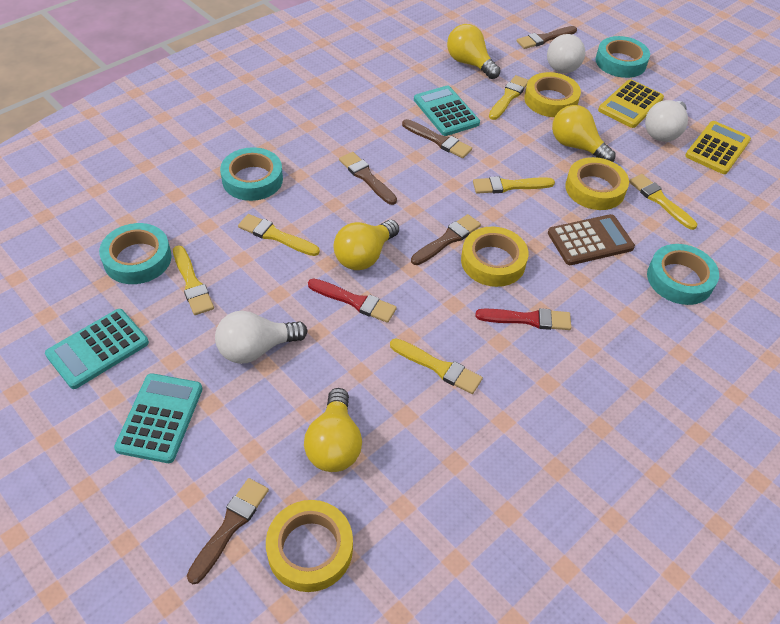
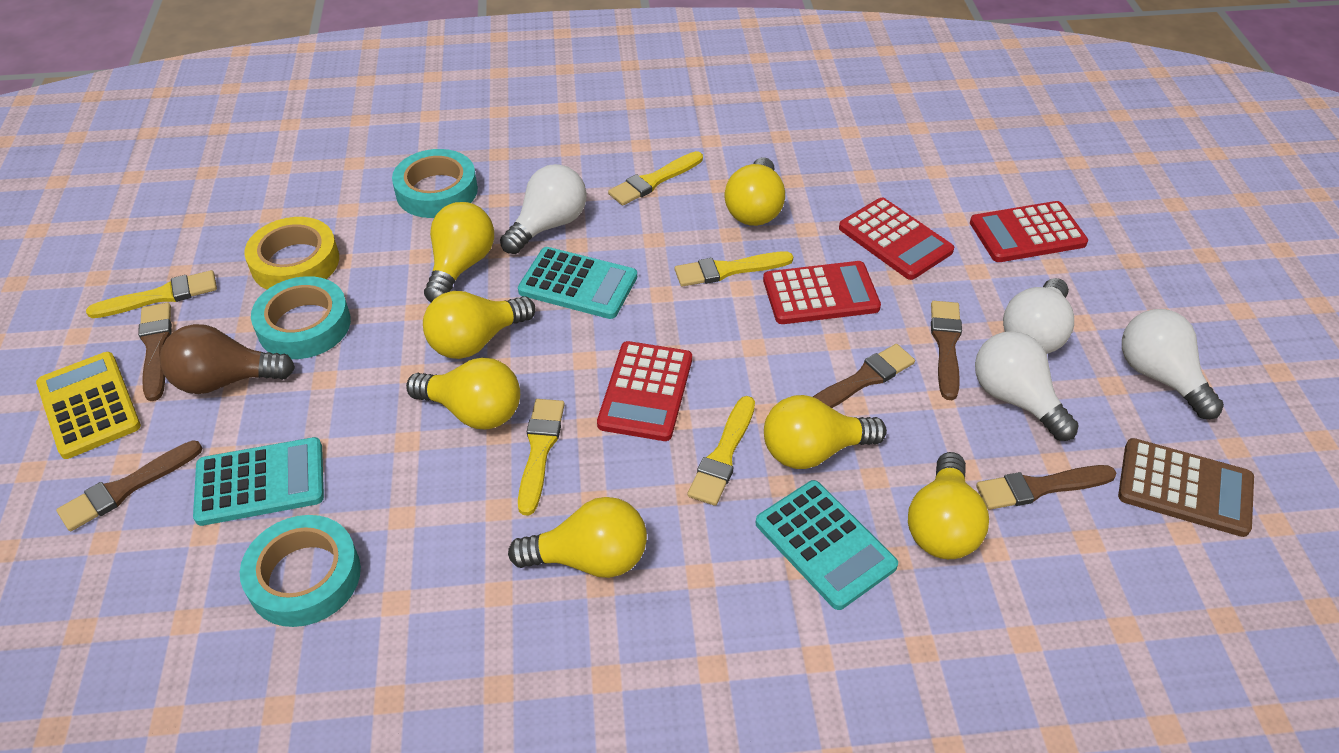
brown light bulb: none = 0 -> [160,324,295,394] = 1
red brush: [308,279,397,323] [475,308,571,330] = 2 -> none = 0
red calculator: none = 0 -> [597,341,692,441] [763,261,881,324] [839,198,954,280] [970,201,1088,262] = 4
turquoise tape: [99,223,172,284] [220,147,283,201] [595,36,650,78] [647,244,719,305] = 4 -> [240,515,361,627] [251,276,351,359] [392,149,478,218] = 3
white light bulb: [215,311,307,364] [547,34,585,73] [645,100,688,142] = 3 -> [500,164,587,254] [975,331,1079,441] [1003,278,1074,354] [1122,309,1224,419] = 4
yellow brush: [173,245,214,315] [238,214,320,256] [390,338,483,394] [473,176,555,194] [489,75,528,120] [629,174,697,230] = 6 -> [86,270,217,318] [518,399,565,516] [608,151,703,206] [675,251,793,287] [688,396,755,506] = 5
yellow calculator: [598,79,664,128] [685,121,751,174] = 2 -> [36,352,141,459] = 1
yellow light bulb: [304,388,362,472] [333,220,399,270] [447,24,501,79] [552,105,616,162] = 4 -> [406,358,520,429] [423,291,536,359] [424,202,494,302] [508,497,647,578] [724,157,785,226] [764,395,887,469] [908,452,989,559] = 7
yellow tape: [266,500,353,592] [461,227,529,287] [524,72,581,117] [565,157,629,210] = 4 -> [244,217,339,290] = 1

